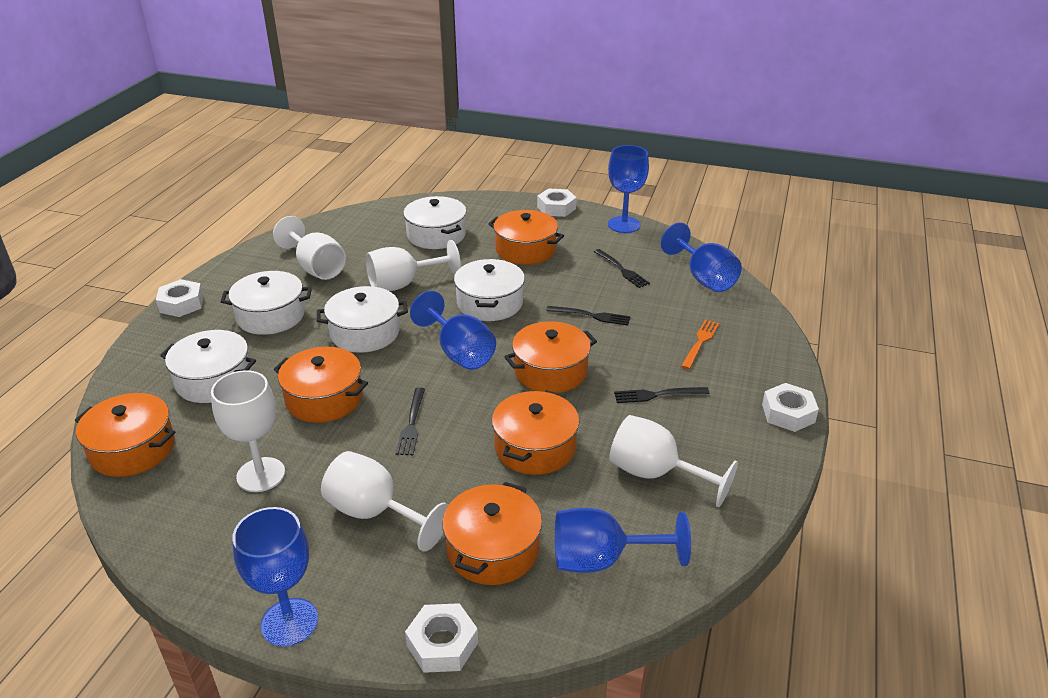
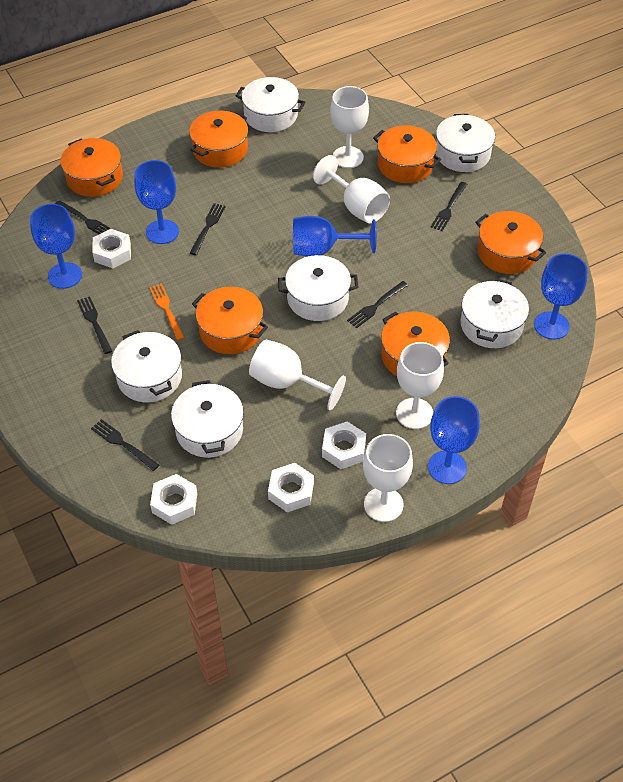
black fork: [395,387,425,455] [546,306,631,325] [594,249,650,288] [614,387,709,403] = 4 -> [55,200,111,234] [77,296,112,354] [91,419,159,471] [190,203,226,255] [347,281,408,328] [431,182,467,231] = 6
white pot: [160,330,256,403] [220,271,312,335] [317,286,408,353] [403,196,466,249] [454,259,525,321] = 5 -> [111,330,182,402] [171,380,244,458] [236,77,305,132] [278,255,358,321] [436,114,495,172] [461,279,529,348] = 6

